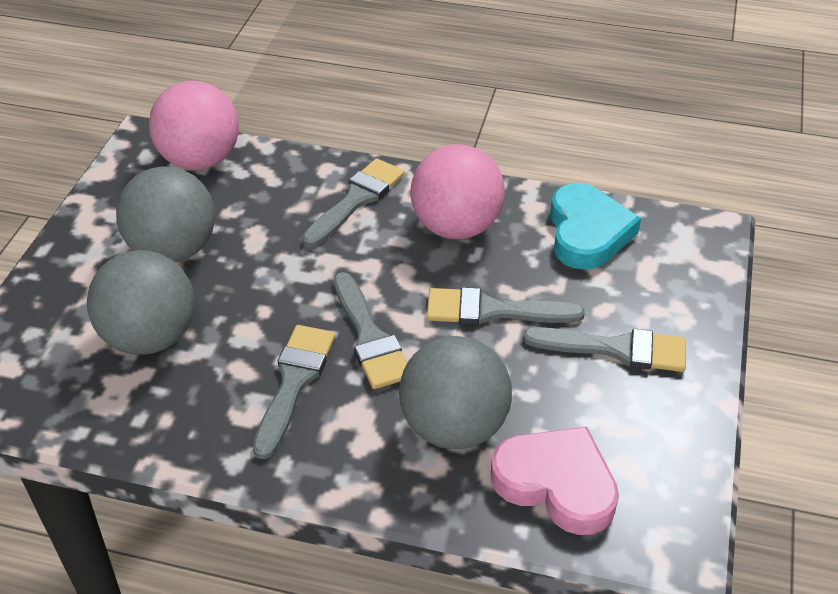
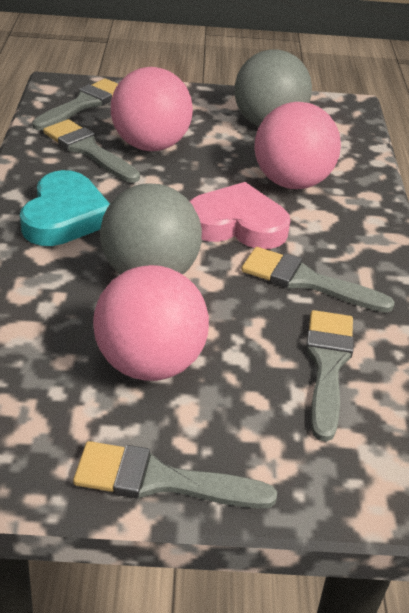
grey ball: [87,250,195,355] [116,166,215,262] [399,336,512,449] = 3 -> [100,183,202,275] [234,49,312,127] = 2
pink ball: [149,81,239,170] [410,144,505,239] = 2 -> [93,265,209,381] [111,67,193,151] [254,102,341,189] = 3

